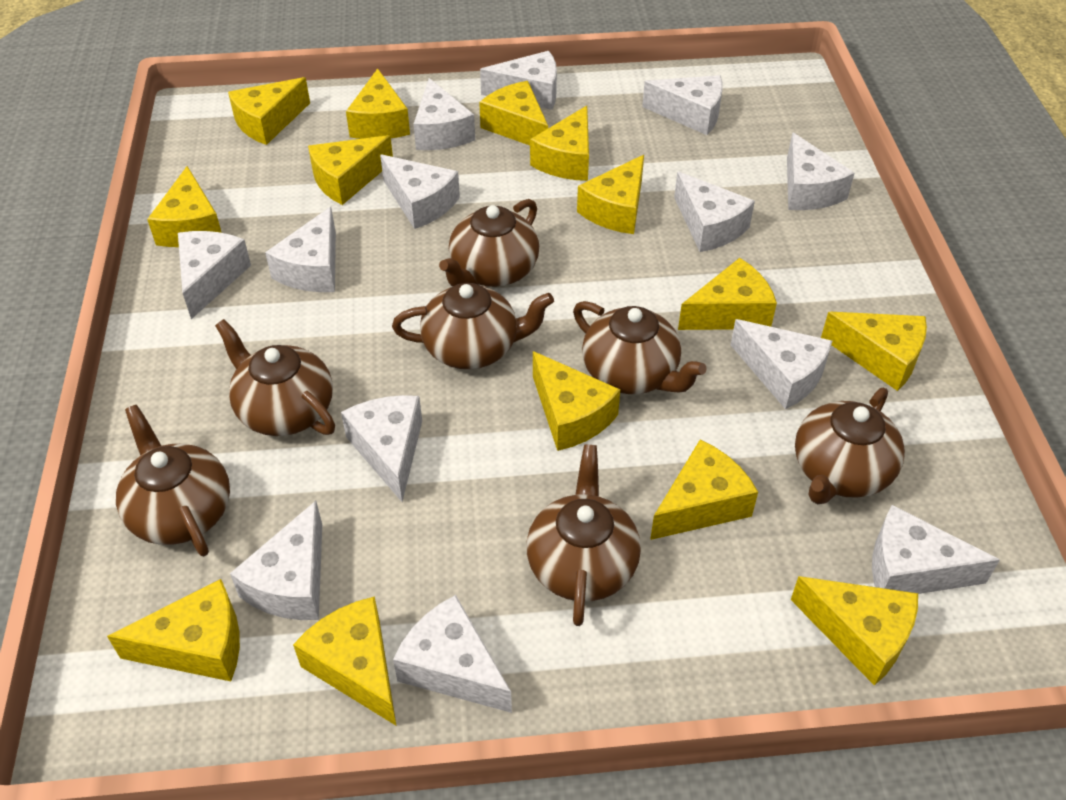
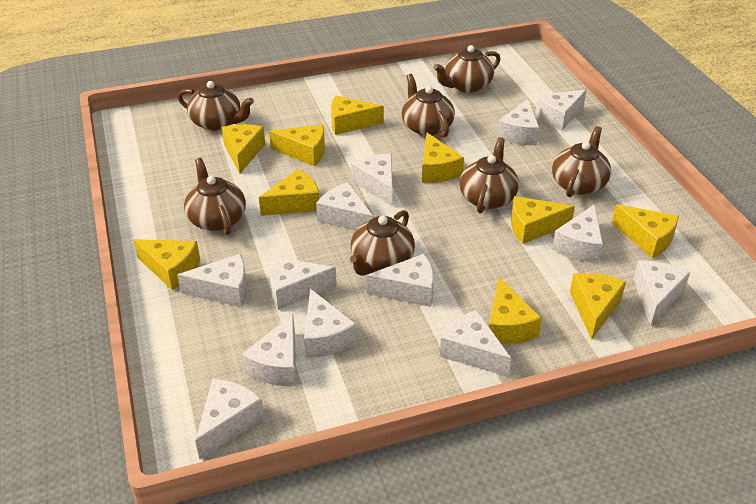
yellow cheese: [107,579,240,681] [147,166,222,247] [228,77,310,145] [293,597,396,725] [308,135,393,205] [346,68,410,139] [479,81,548,145] [530,106,589,181] [533,351,620,451] [577,155,644,234] [650,440,758,540] [678,258,777,330] [791,576,918,686] [821,312,927,391] = 14 -> [133,239,200,290] [222,124,265,173] [259,169,319,216] [269,125,325,166] [331,96,384,135] [422,133,464,183] [489,277,542,344] [511,196,575,244] [570,273,626,340] [612,204,679,258] = 10

